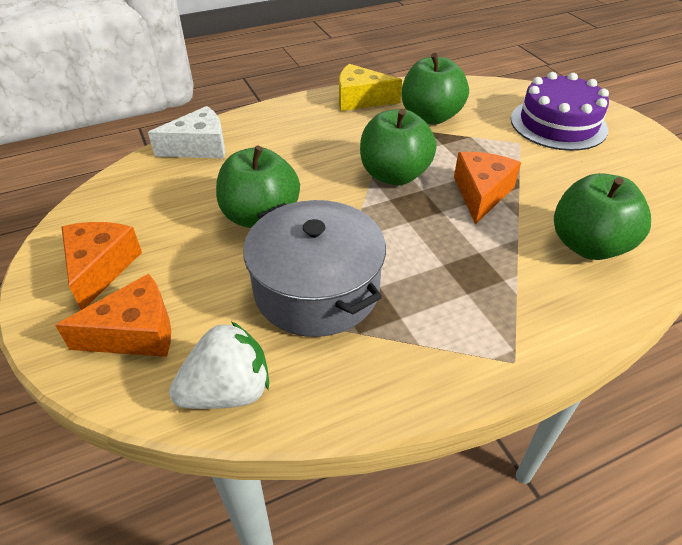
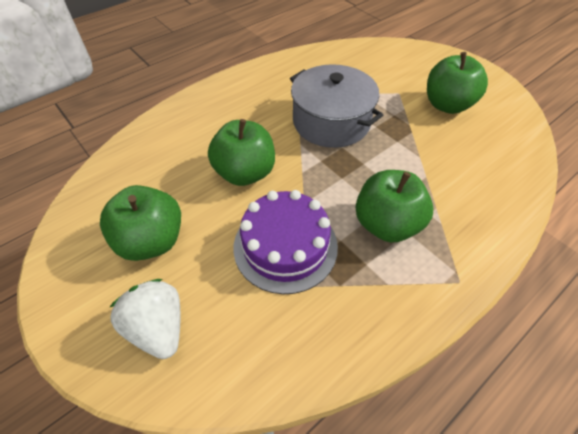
orange cheese: [55,274,171,357] [61,222,142,310] [454,152,521,224] = 3 -> none = 0
white cheese: [148,106,225,158] = 1 -> none = 0
yellow cheese: [339,64,402,111] = 1 -> none = 0

